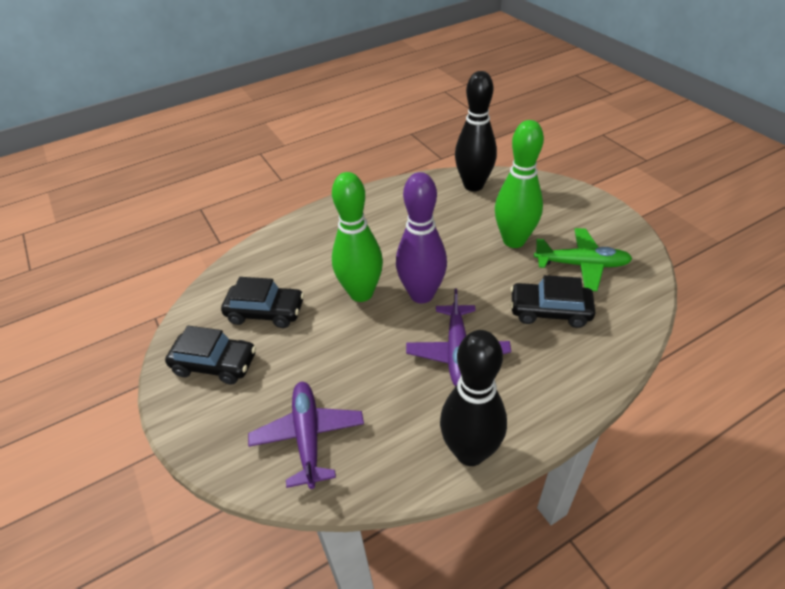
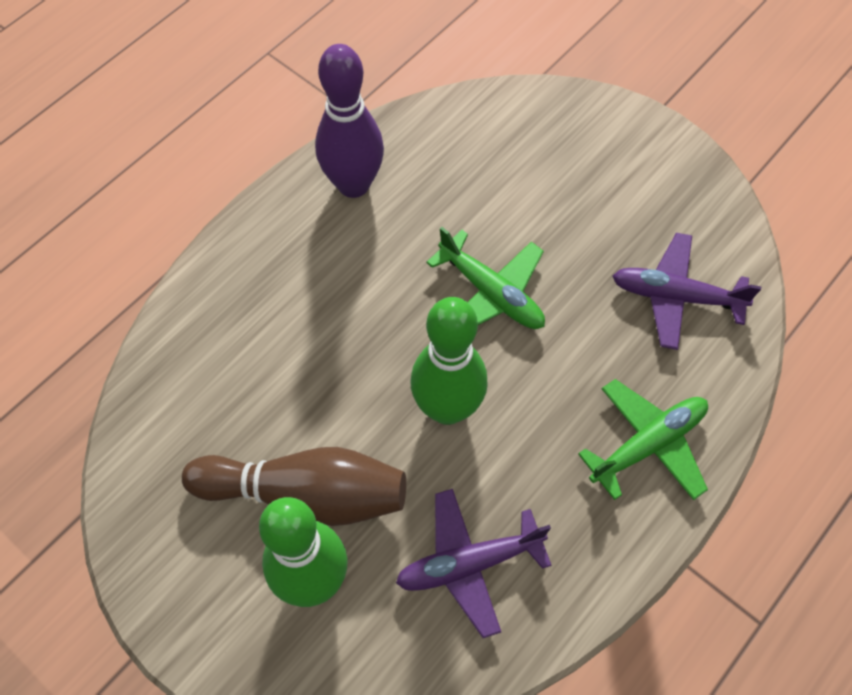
black bowling pin: [440,330,507,466] [455,71,497,191] = 2 -> none = 0
black car: [165,326,256,384] [221,277,304,328] [510,275,596,328] = 3 -> none = 0
brown bowling pin: none = 0 -> [182,447,406,526] = 1
green plane: [534,228,632,291] = 1 -> [426,227,545,329] [578,379,708,500] = 2

